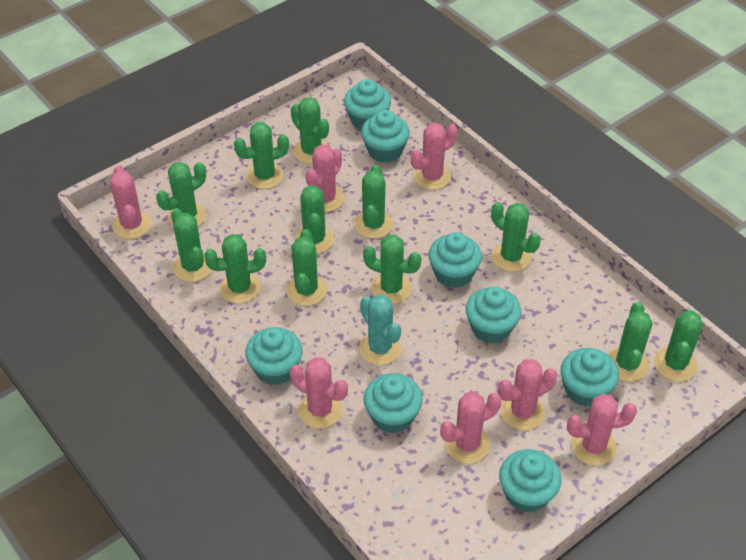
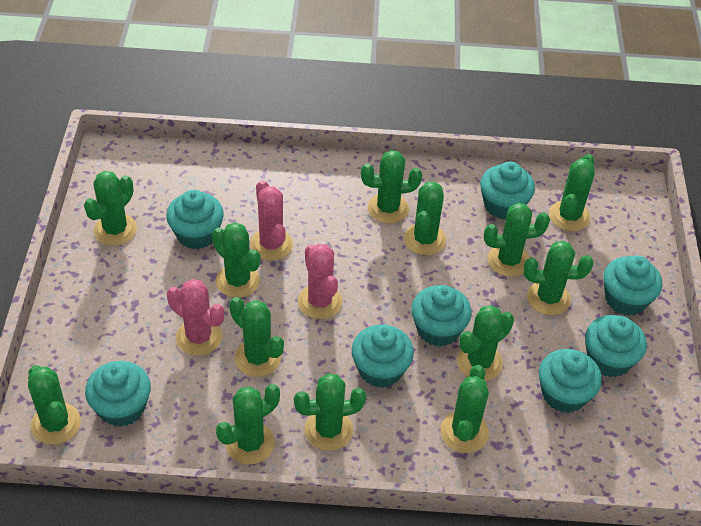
green cactus: [156,162,206,227] [171,208,212,282] [204,234,266,303] [234,122,289,189] [286,229,327,306] [291,97,329,164] [295,185,334,254] [354,165,393,239] [363,235,421,304] [491,202,541,272] [608,302,652,381] [654,310,703,381] = 12 -> [28,365,81,445] [84,171,137,246] [212,222,261,298] [216,384,280,464] [229,297,284,377] [294,373,366,451] [361,150,422,223] [404,182,446,255] [440,365,489,453] [457,305,514,381] [484,203,550,277] [523,241,593,315] [549,154,595,231] = 13
pink cactus: [110,166,151,239] [290,357,348,429] [306,144,344,212] [411,123,458,190] [440,392,501,464] [498,359,557,430] [567,394,637,466] = 7 -> [167,279,224,356] [250,180,293,261] [298,244,342,319] = 3
turquoise cactus: [359,295,401,365] = 1 -> none = 0

